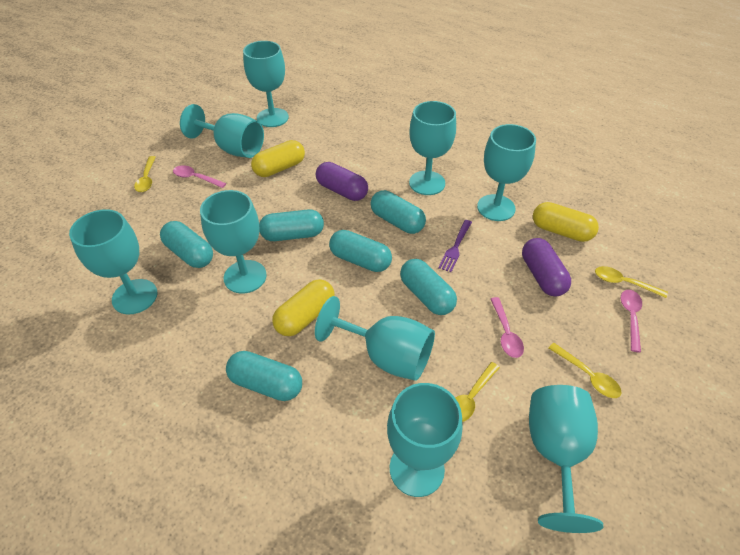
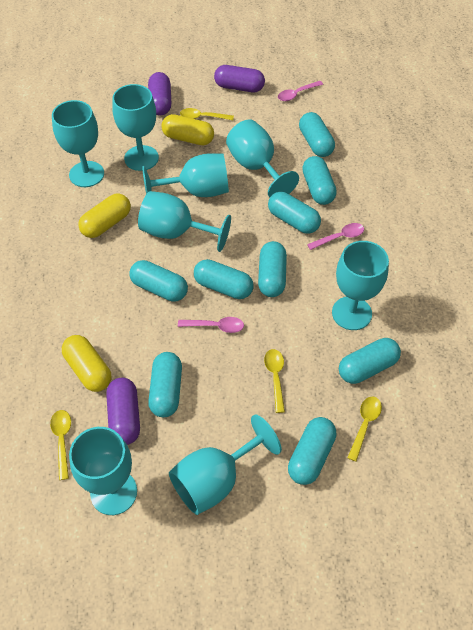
purple capsule: [316,162,368,201] [522,238,571,296] = 2 -> [106,378,140,445] [148,72,171,116] [214,65,265,92] = 3
purple fork: [438,220,472,272] = 1 -> none = 0
turquoise capsule: [160,221,213,268] [226,351,302,401] [259,209,324,241] [329,230,392,272] [371,190,426,234] [400,259,457,315] = 6 -> [129,260,188,302] [148,352,182,417] [194,259,254,299] [258,241,287,297] [268,192,321,234] [288,417,337,485] [299,112,335,157] [302,156,337,205] [339,338,401,384] = 9
turquoise goblet: [69,209,157,314] [180,104,264,158] [200,190,267,293] [243,41,289,127] [315,296,435,381] [387,383,462,497] [409,101,456,195] [477,124,536,221] [529,385,604,533] = 9 -> [52,100,104,187] [69,427,137,515] [112,84,159,171] [138,191,231,252] [142,153,229,197] [169,414,282,515] [226,120,299,198] [332,241,389,330] = 8

